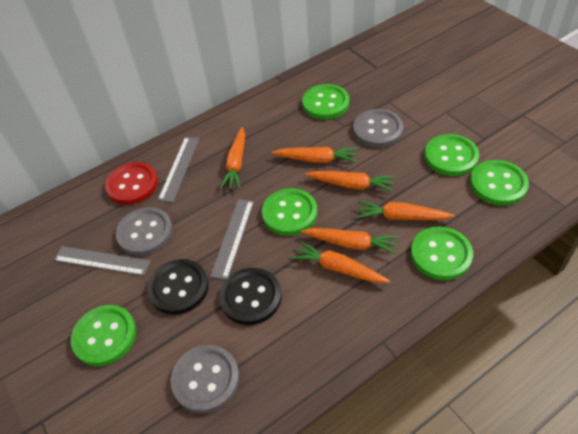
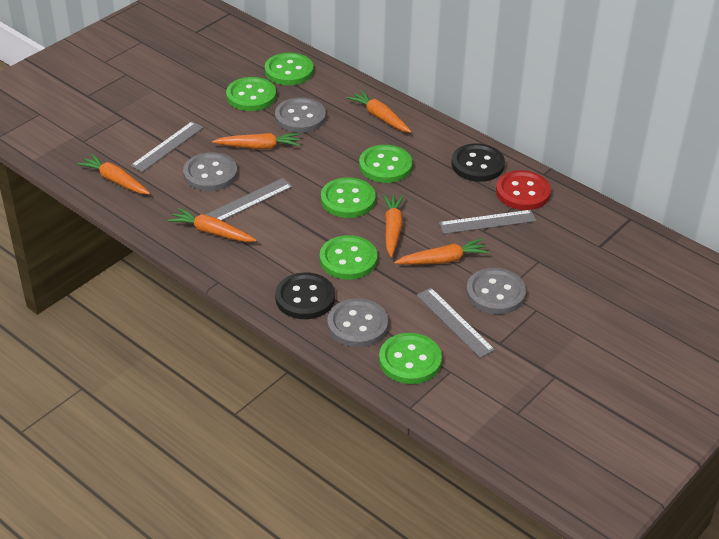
grey button: [116,207,173,256] [171,345,240,413] [353,109,404,148] = 3 -> [183,152,237,191] [275,97,326,133] [327,298,388,347] [466,268,526,314] = 4
grey ruler: [54,246,150,276] [158,137,199,202] [210,199,254,280] = 3 -> [131,121,204,172] [205,178,293,221] [417,288,495,358] [439,210,536,234] = 4

